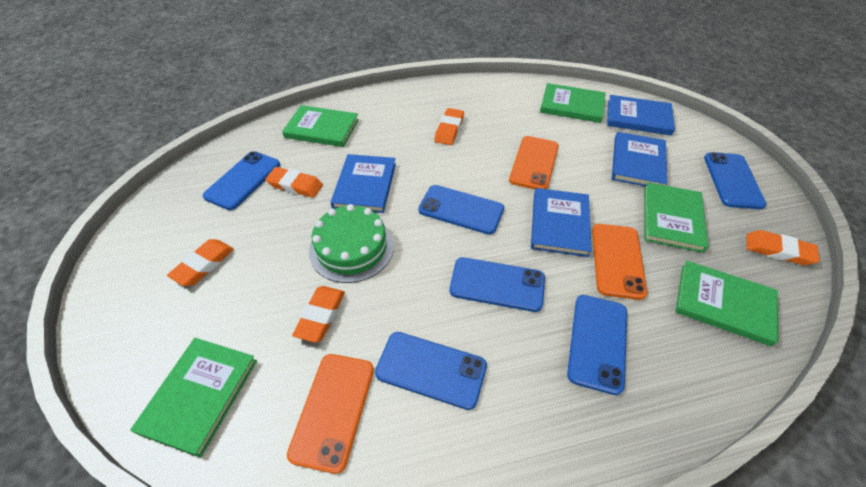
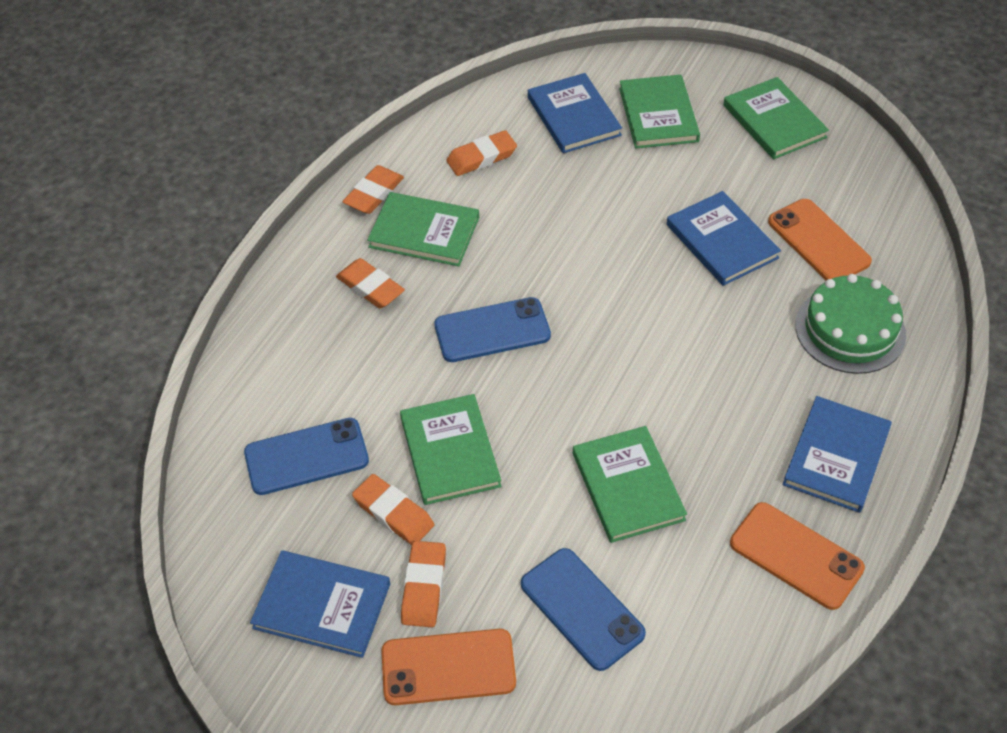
blue phone: [202,151,280,210] [375,332,487,410] [418,185,504,235] [450,257,545,312] [567,295,627,395] [704,152,767,209] = 6 -> [244,418,369,495] [434,297,551,362] [521,548,646,671] = 3

